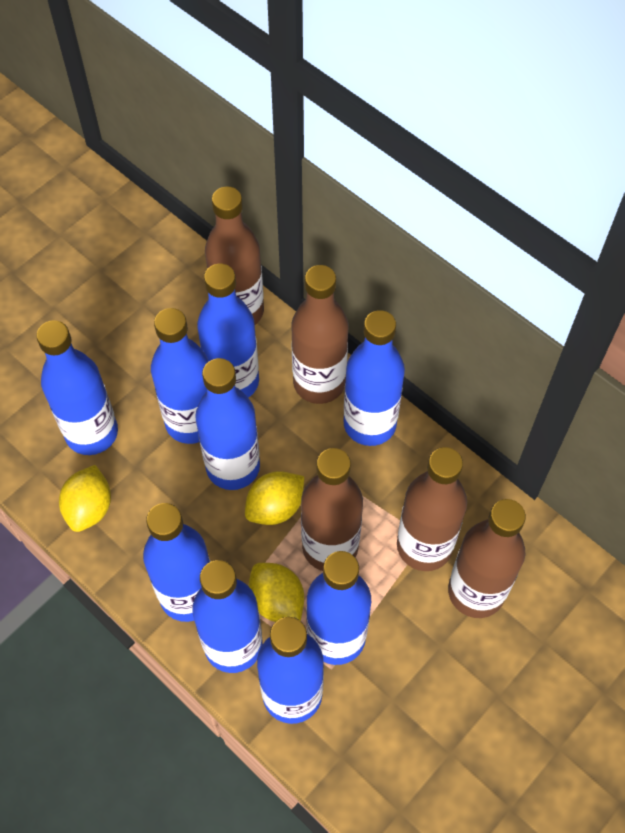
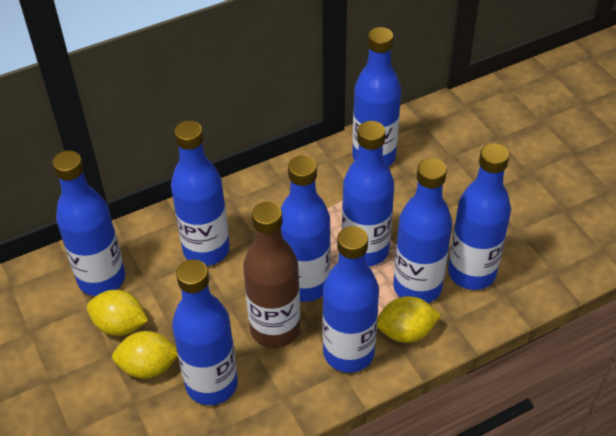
brown bottle: [205,186,264,325] [292,265,348,404] [301,448,363,571] [397,447,467,571] [448,499,526,618] = 5 -> [243,202,300,348] = 1

